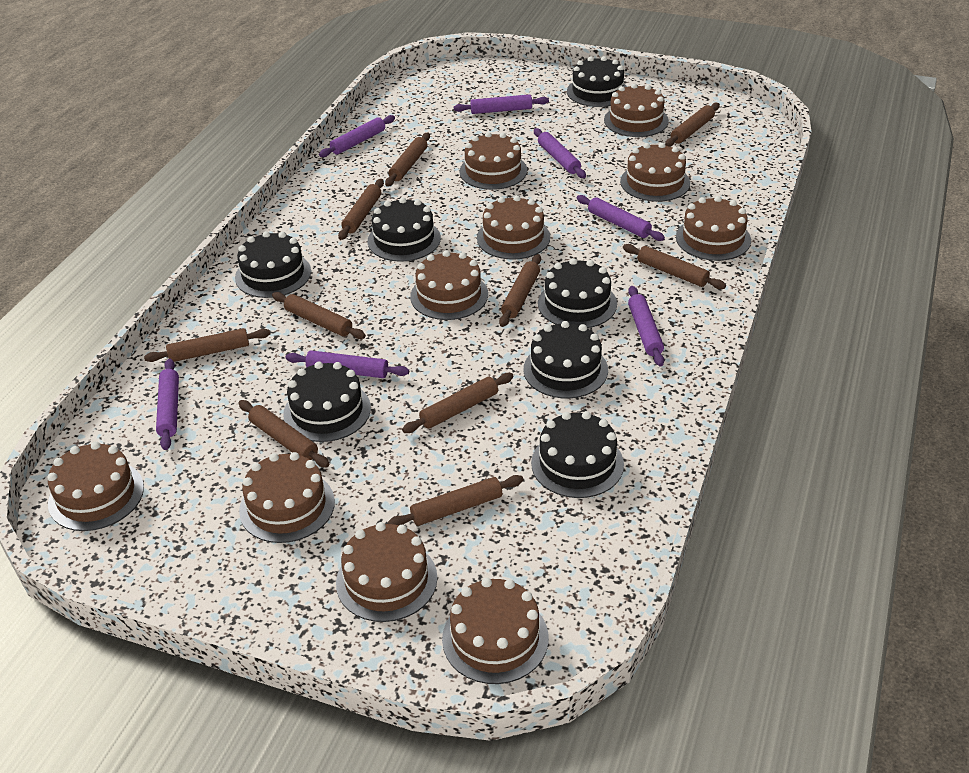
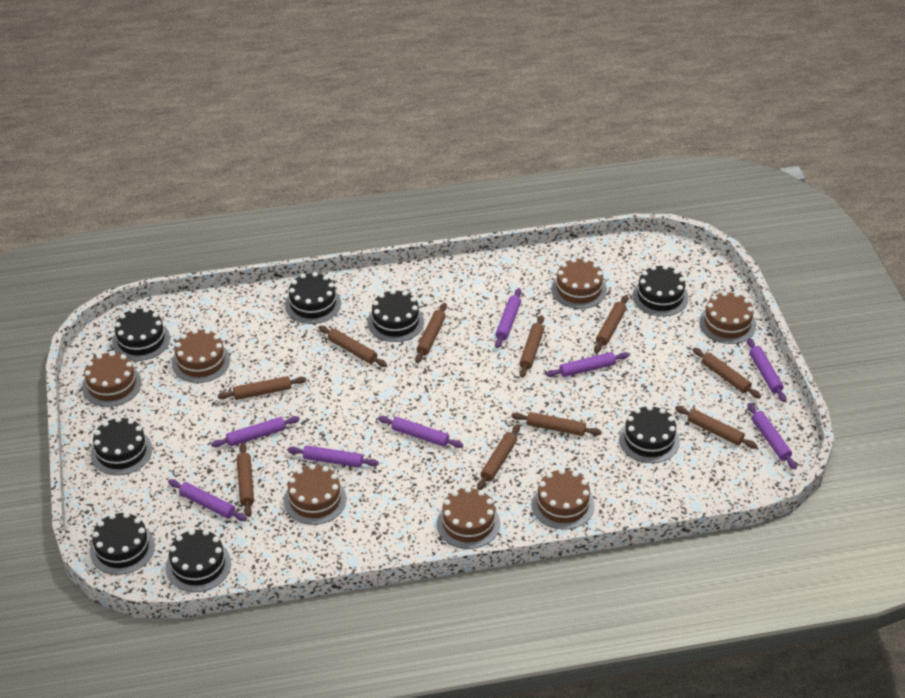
black cake: [235,231,311,298] [283,362,371,442] [368,197,441,262] [524,321,608,398] [531,411,624,498] [538,258,617,328] [567,56,627,107] = 7 -> [90,512,155,575] [91,417,152,475] [112,308,170,361] [166,529,231,592] [285,272,341,324] [367,289,424,342] [619,405,680,463] [632,265,689,316] = 8
brown cake: [47,441,144,531] [239,452,335,543] [336,522,437,622] [410,250,488,320] [442,578,549,684] [459,132,527,190] [477,195,550,260] [604,84,669,137] [620,143,690,202] [676,196,751,261] = 10 -> [82,351,142,407] [172,329,230,383] [284,464,346,525] [437,487,500,549] [532,469,594,530] [551,258,607,309] [699,291,756,344] = 7
purple rolling pin: [156,359,179,450] [285,350,409,378] [319,115,395,157] [454,94,549,114] [534,128,586,178] [576,195,665,241] [628,286,664,367] = 7 -> [168,479,247,521] [211,416,300,447] [287,445,379,468] [378,416,463,448] [495,288,521,348] [546,352,629,377] [747,338,786,402] [748,403,797,469] = 8

